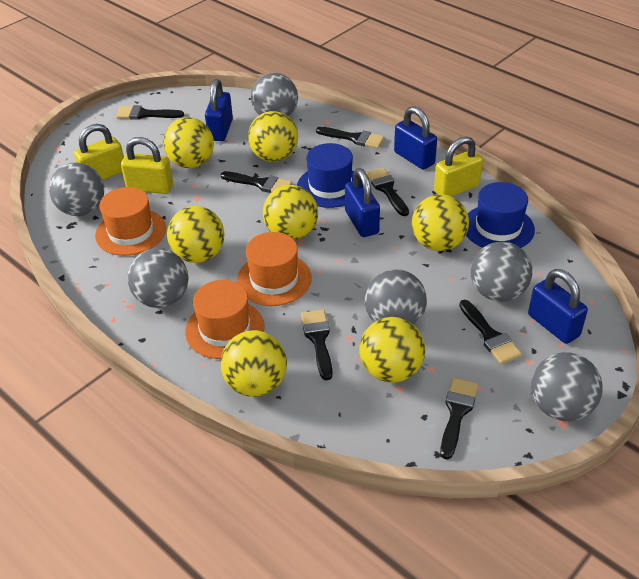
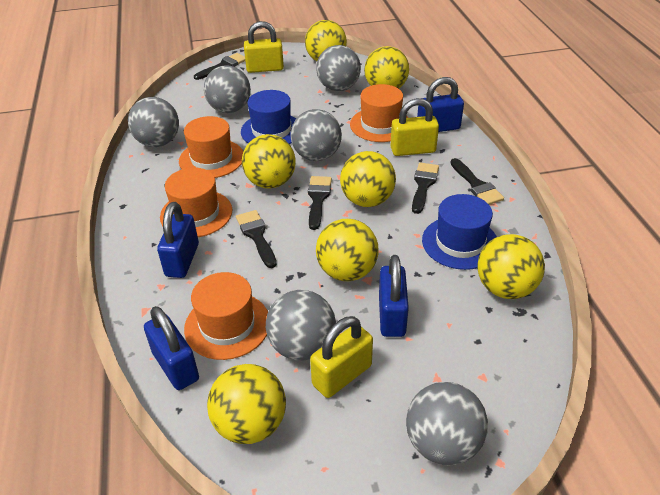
black brush: [116,105,184,120] [221,171,292,193] [301,309,332,380] [316,127,384,148] [366,168,409,216] [440,378,478,460] [459,300,522,364] = 7 -> [194,53,245,80] [236,210,277,268] [308,176,332,230] [412,162,439,214] [450,158,504,205] = 5
orange hat: [95,187,166,256] [185,280,264,359] [237,232,312,306] = 3 -> [160,168,232,237] [179,116,243,178] [184,272,268,360] [350,84,409,142] = 4

